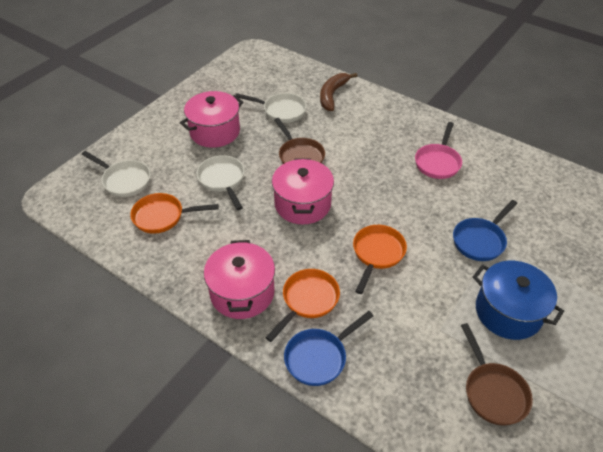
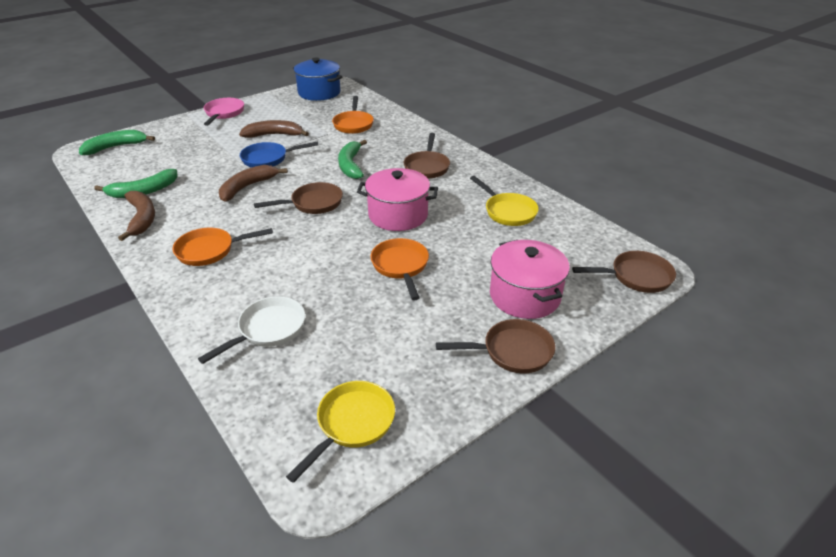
blue pan: [284,311,374,386] [453,200,517,261] = 2 -> [240,141,318,168] = 1
brown banana: [320,73,357,111] = 1 -> [118,191,155,241] [219,165,288,202] [239,120,309,138] = 3
brown pan: [274,118,325,164] [461,323,533,425] = 2 -> [254,182,343,214] [404,133,450,179] [436,319,555,373] [572,251,676,293] = 4
green banana: none = 0 -> [79,130,155,155] [94,169,178,198] [338,140,367,179] = 3
pink pot: [180,91,244,148] [204,240,275,319] [272,158,334,224] = 3 -> [357,168,438,231] [490,240,570,319] = 2
white pan: [82,151,151,197] [197,155,244,210] [235,93,307,123] = 3 -> [198,296,305,364] = 1
yellow pan: none = 0 -> [286,381,395,483] [470,176,539,226] = 2

